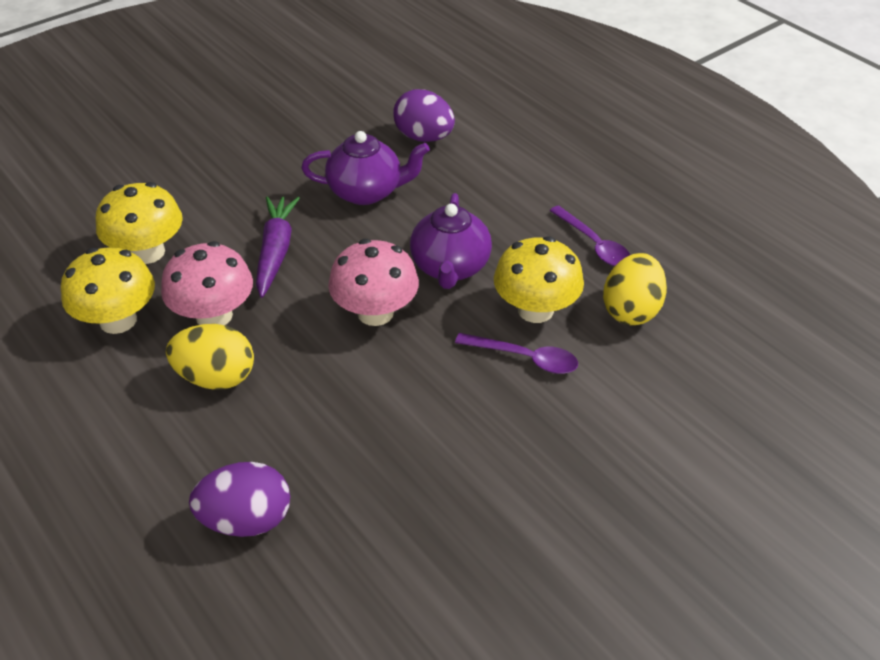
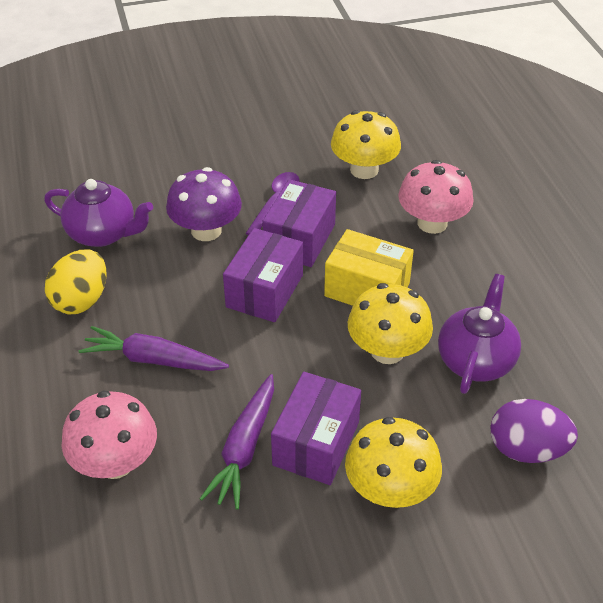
purple box: none = 0 -> [223,228,303,322] [262,179,336,267] [271,372,361,485] = 3
purple carrot: [256,196,300,298] = 1 -> [79,326,229,371] [200,374,274,510] = 2
purple egg: [189,462,290,537] [393,89,455,142] = 2 -> [490,399,578,463] = 1
purple mushroom: none = 0 -> [166,167,242,241] = 1
purple spoon: [455,333,578,374] [550,205,630,266] = 2 -> [245,172,299,235] = 1
yellow box: none = 0 -> [324,229,414,306] = 1
yellow egg: [166,324,254,390] [603,253,667,325] = 2 -> [45,249,106,314] = 1

